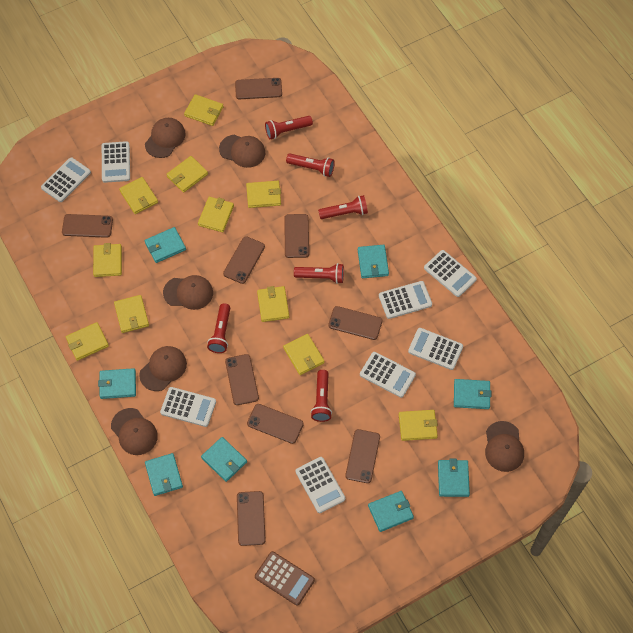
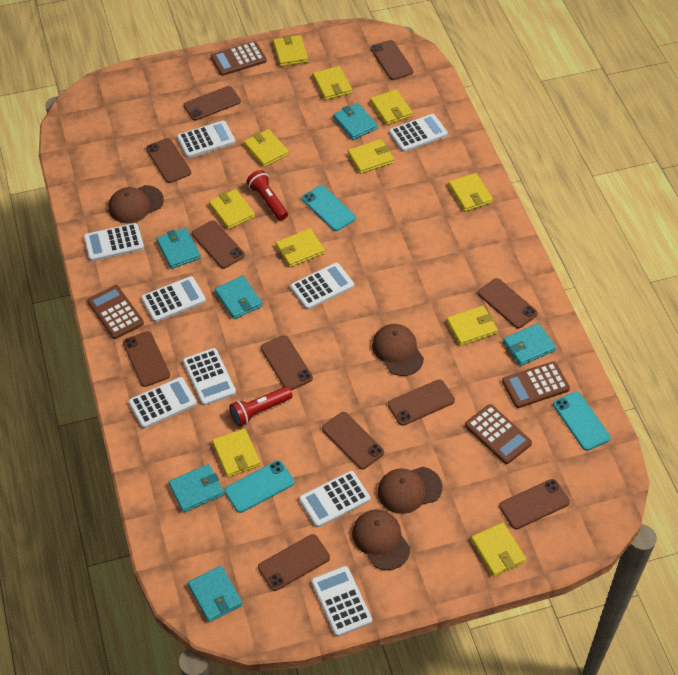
brown calculator: [255,551,315,606] = 1 -> [87,285,144,339] [211,41,267,76] [465,404,532,464] [502,362,570,408] = 4
brown cap: [111,408,158,455] [139,346,187,391] [145,118,186,158] [163,275,213,310] [219,135,265,168] [485,421,524,472] = 6 -> [109,185,164,223] [352,510,410,570] [372,324,424,376] [378,467,442,514] = 4
brown phone: [62,214,113,238] [223,236,265,284] [225,354,259,405] [235,78,282,99] [237,491,266,546] [247,404,304,444] [284,214,309,258] [328,306,382,340] [345,429,380,483] = 9 -> [123,331,170,387] [146,138,191,183] [183,86,241,121] [192,220,245,269] [258,534,330,591] [260,335,313,390] [322,412,384,469] [371,40,413,80] [388,379,455,426] [478,278,538,328] [499,479,570,529] = 11
red flashlight: [207,303,230,353] [265,116,313,139] [286,154,335,177] [294,263,344,284] [311,370,332,422] [318,195,368,219] = 6 -> [229,386,292,426] [247,170,288,221] = 2
turquoise phone: none = 0 -> [224,460,294,513] [302,185,356,231] [553,392,611,451] = 3
turquoise wallet: [98,368,136,399] [145,227,186,263] [145,453,183,496] [201,437,247,482] [358,245,389,278] [368,491,414,532] [438,459,470,497] [454,379,491,409] = 8 -> [156,228,201,269] [168,464,224,513] [188,566,243,622] [215,276,263,319] [333,103,378,140] [503,323,556,366] = 6
white calculator: [41,157,91,202] [102,141,130,183] [160,387,216,427] [295,457,345,513] [360,352,416,398] [379,281,432,319] [408,328,463,370] [424,250,477,297] = 8 -> [84,223,144,261] [128,377,197,428] [141,276,206,322] [177,121,235,158] [183,348,236,406] [290,263,354,310] [299,471,370,528] [311,566,372,637] [389,114,448,152] = 9

